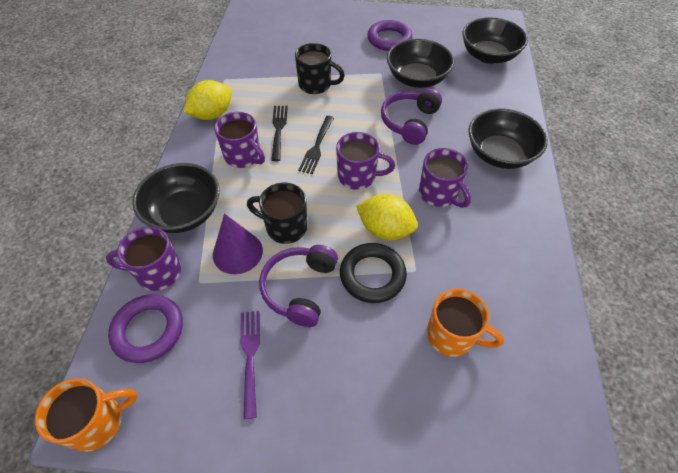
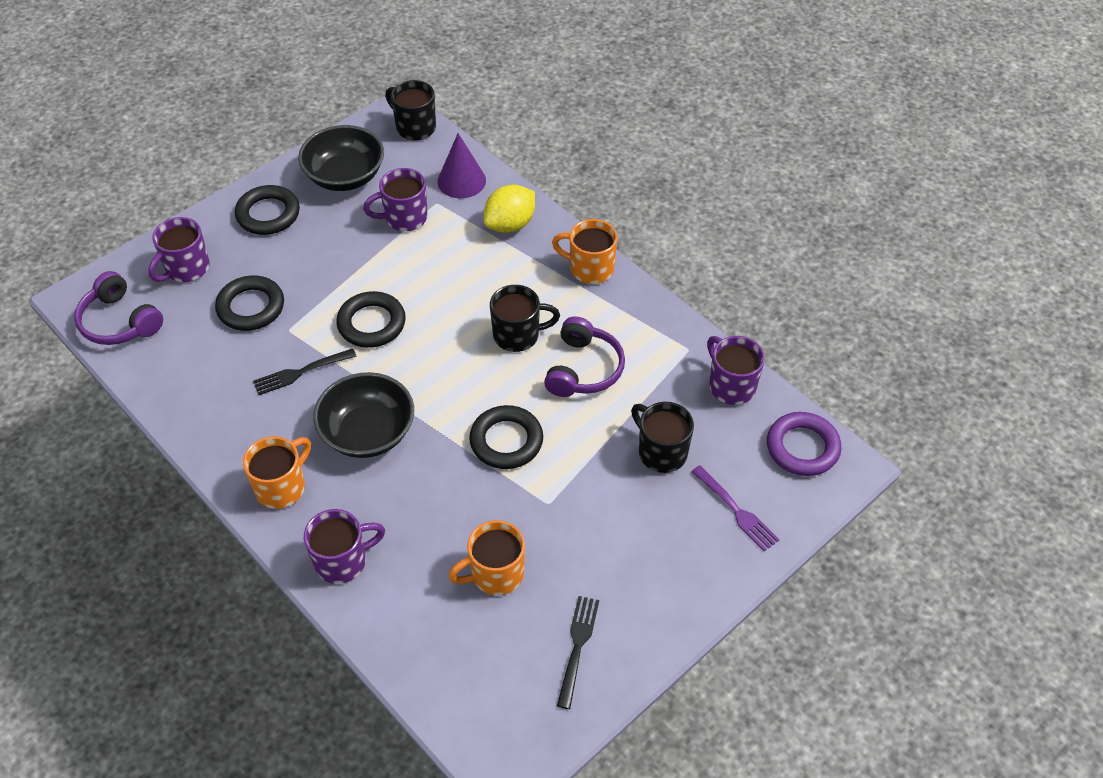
black bowl: [132,163,220,233] [387,39,454,88] [462,17,528,64] [469,108,548,169] = 4 -> [298,125,384,191] [313,372,414,458] = 2
black mug: [247,183,307,244] [295,43,345,94] = 2 -> [385,80,436,141] [490,285,560,352] [631,402,694,473] = 3
black ring: [340,243,407,303] = 1 -> [215,276,284,331] [235,185,300,235] [336,291,406,348] [469,405,543,469] = 4
orange mug: [35,378,138,452] [427,288,504,357] = 2 -> [243,436,311,509] [448,520,525,595] [552,219,618,284] = 3
purple ring: [108,294,183,363] [367,20,412,51] = 2 -> [767,412,842,476] = 1
yellow lemon: [183,80,232,120] [356,194,418,240] = 2 -> [484,185,535,233] = 1

